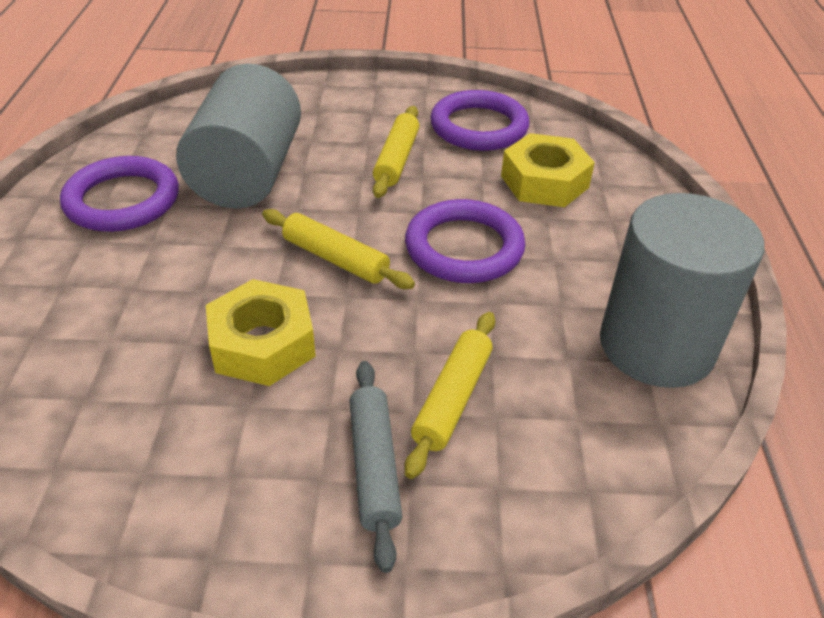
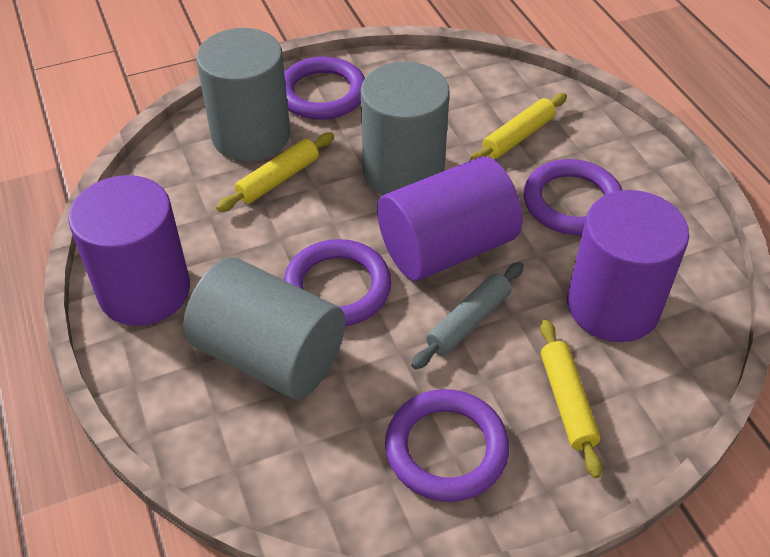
grey cylinder: [176,64,301,209] [600,193,765,388] = 2 -> [183,257,345,400] [196,28,290,162] [361,62,450,195] = 3
purple cylinder: none = 0 -> [68,175,190,326] [377,157,523,281] [567,190,689,342] = 3
purple ring: [60,156,179,232] [405,199,525,283] [430,90,530,151] = 3 -> [283,239,392,326] [284,57,365,120] [385,389,509,502] [524,159,623,235] = 4
yellow nut: [206,279,316,386] [501,133,595,207] = 2 -> none = 0

